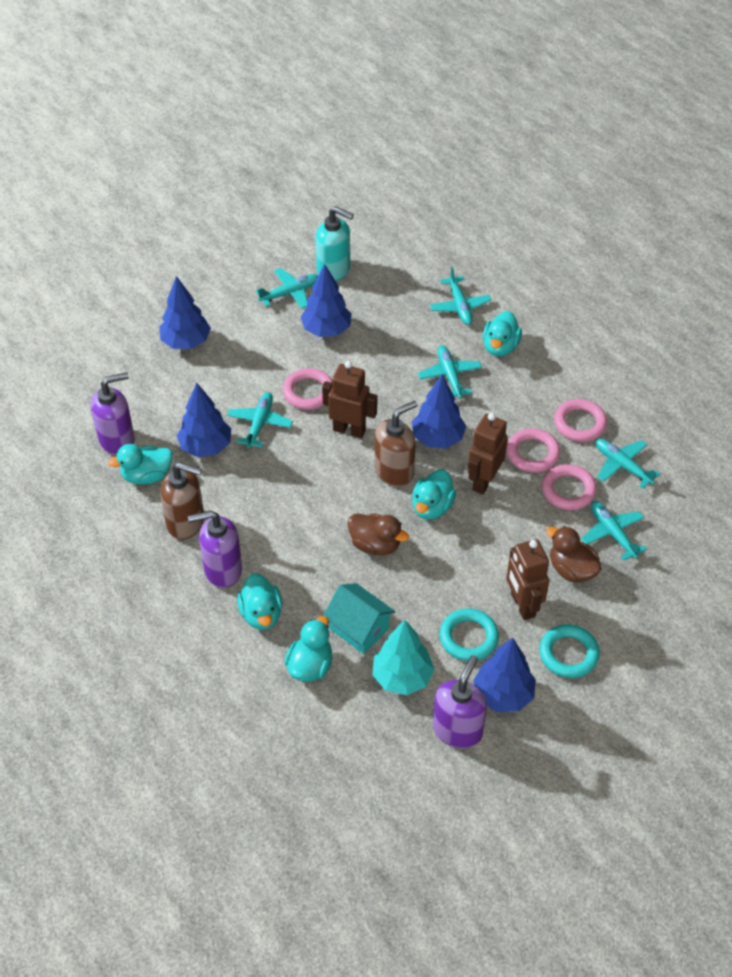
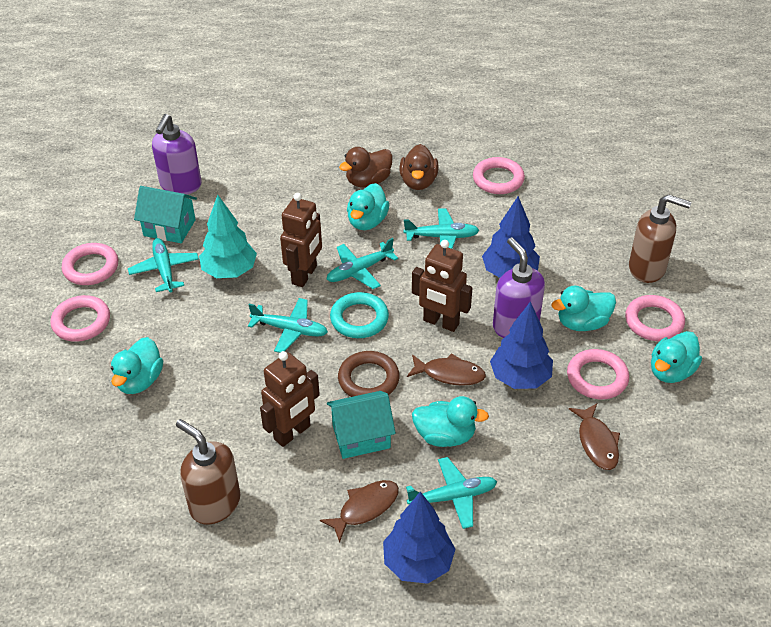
blue tree: [160,276,211,349] [177,383,231,457] [301,264,352,337] [412,374,466,448] [473,638,536,712] = 5 -> [383,492,456,584] [482,196,540,278] [490,301,553,389] = 3
brown fish: none = 0 -> [320,480,399,543] [407,353,486,386] [569,403,620,470] = 3
brown ring: none = 0 -> [338,351,400,397] = 1
pink ring: [283,368,332,410] [506,428,560,473] [542,464,597,510] [554,399,607,442] = 4 -> [50,295,110,342] [62,243,118,285] [473,157,525,194] [567,349,629,399] [625,295,685,341] = 5
purple soap dispenser: [91,372,135,455] [188,511,242,588] [433,655,487,748] = 3 -> [152,114,202,194] [493,238,545,338] = 2
turquoise house: [323,583,396,654] = 1 -> [134,186,197,243] [327,391,396,459] = 2
turquoise plane: [227,392,293,448] [256,268,318,309] [418,345,482,398] [430,267,491,325] [581,501,647,561] [595,439,660,489] = 6 -> [128,238,199,292] [248,298,328,353] [326,238,398,289] [404,208,480,249] [406,457,497,529] = 5
turquoise ring: [439,608,499,661] [539,624,600,678] = 2 -> [330,292,389,338] = 1
turquoise soap dispenser: [316,206,354,281] = 1 -> none = 0

